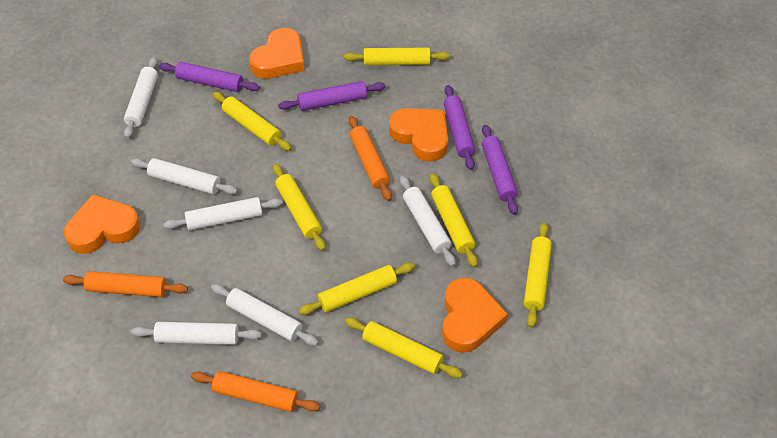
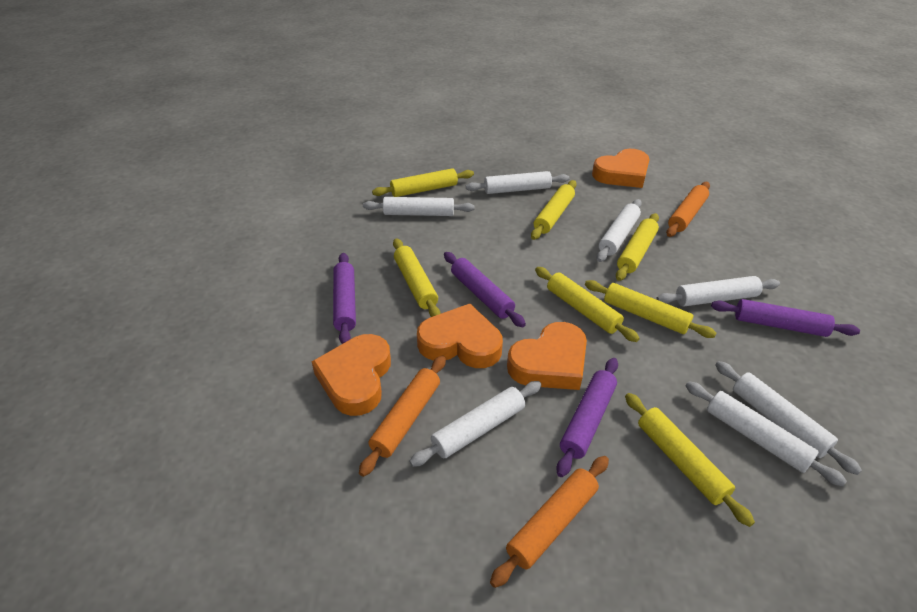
white rolling pin: [124,57,158,139] [131,158,238,195] [131,322,262,345] [163,197,283,230] [211,284,319,346] [400,176,456,267] = 6 -> [363,197,475,216] [409,381,541,467] [466,171,569,194] [597,199,642,262] [656,276,780,306] [686,381,847,486] [715,361,862,475] = 7

